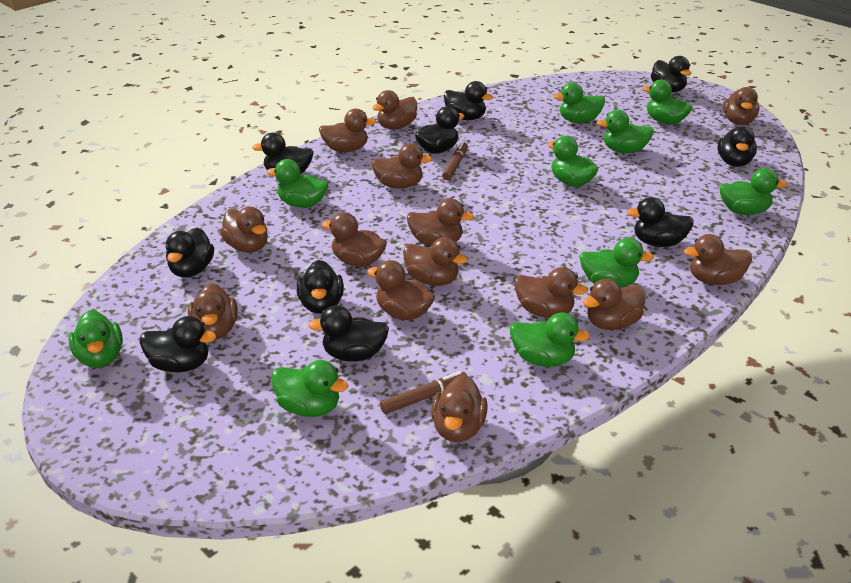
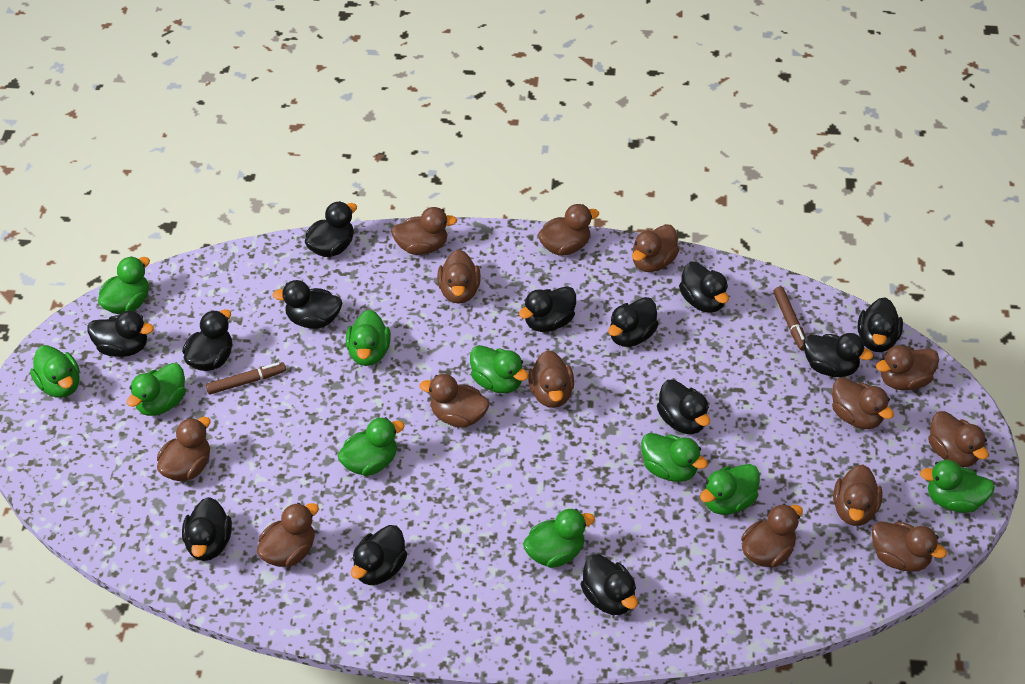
black duck: [140,316,216,372] [166,227,214,278] [252,133,314,174] [296,260,344,314] [308,305,389,362] [415,106,464,154] [444,81,493,120] [627,197,694,247] [651,56,691,92] [717,126,757,167] = 10 -> [87,311,154,357] [182,309,232,371] [182,497,232,561] [273,280,342,329] [305,201,357,257] [351,525,407,585] [519,286,576,332] [580,554,638,615] [608,297,659,347] [657,380,710,434] [679,262,729,313] [803,333,873,377] [857,298,903,352] = 13

